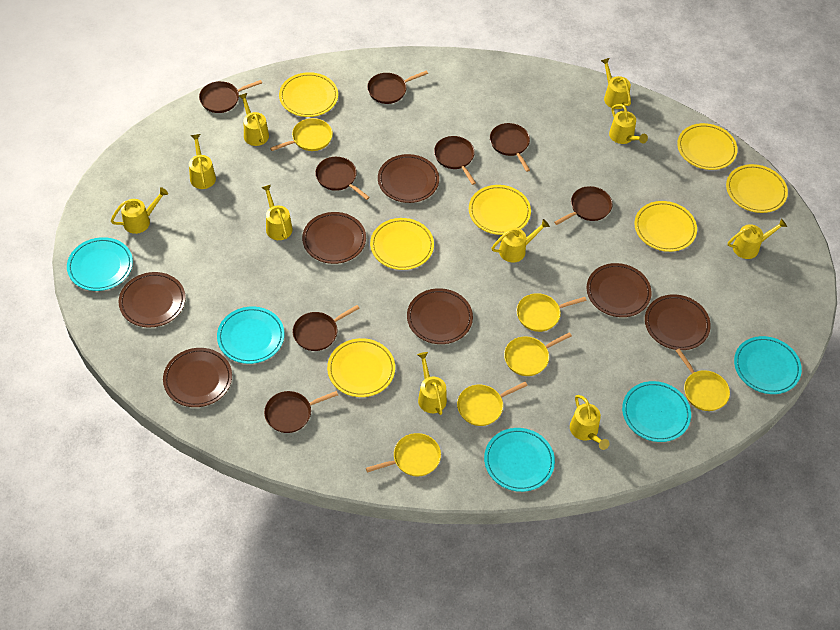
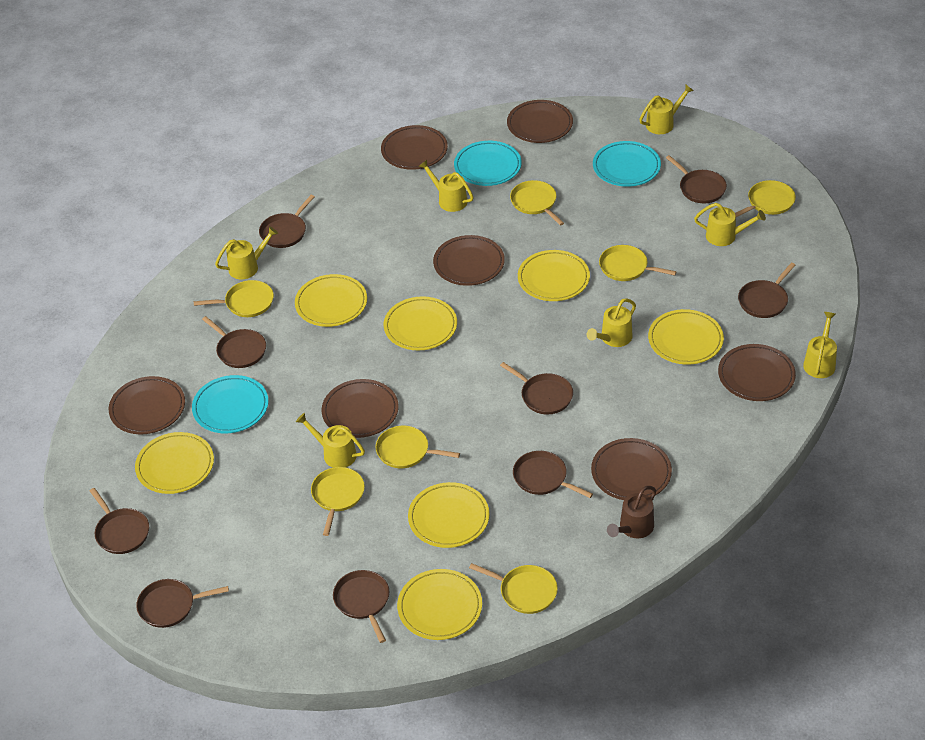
brown pan: [199,80,262,113] [264,391,338,433] [292,305,360,351] [315,157,370,200] [367,70,428,104] [434,136,476,185] [490,123,530,172] [554,186,613,225] = 8 -> [90,488,149,554] [136,579,229,628] [202,316,266,368] [259,195,315,248] [333,570,389,643] [500,362,573,414] [513,451,593,498] [666,155,727,203] [738,263,795,318] = 9
brown watering can: none = 0 -> [607,486,656,538] = 1
turquoise plate: [67,237,133,291] [217,307,284,364] [484,428,555,492] [622,381,691,442] [734,336,802,394] = 5 -> [192,375,268,433] [454,141,522,186] [593,141,661,187] = 3
yellow pan: [270,118,333,151] [366,433,441,477] [457,382,528,426] [504,332,572,376] [516,293,587,332] [676,349,730,411] = 6 -> [194,280,274,317] [311,467,365,536] [375,426,460,468] [469,563,558,614] [510,180,564,226] [599,245,677,281] [735,180,796,217] = 7
yellow watering can: [111,187,168,234] [189,134,216,189] [239,93,269,146] [261,185,292,240] [417,352,447,415] [492,219,550,263] [570,395,609,450] [601,58,631,109] [609,104,648,144] [728,218,787,259] = 10 -> [215,226,278,279] [296,413,365,468] [418,160,474,212] [587,298,636,347] [639,85,694,134] [694,203,766,246] [803,312,837,378] = 7

